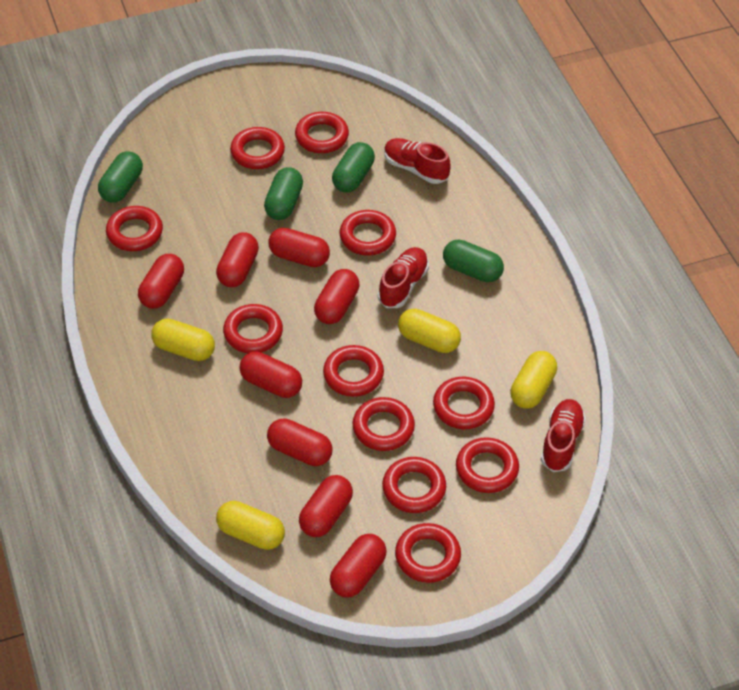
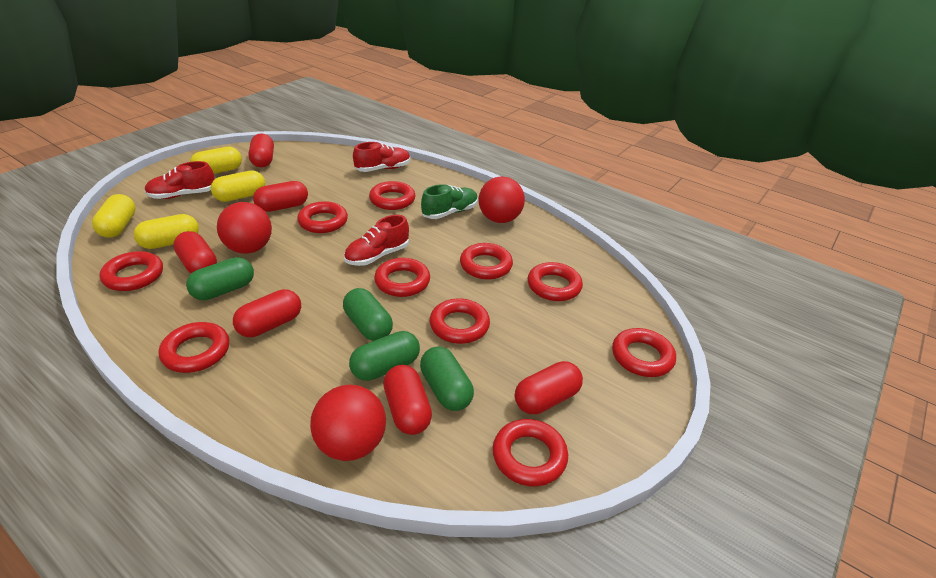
green shoe: none = 0 -> [421,184,478,219] = 1
red ball: none = 0 -> [217,202,272,254] [310,385,386,461] [479,176,525,223] = 3
red capsule: [138,254,184,309] [216,232,259,287] [239,351,302,398] [267,418,332,466] [268,228,330,267] [299,475,353,537] [314,269,359,324] [330,534,387,597] = 8 -> [173,231,217,273] [233,289,301,337] [248,133,274,167] [253,181,308,212] [383,365,432,435] [515,361,583,414] = 6
red ring: [106,206,163,251] [223,304,283,353] [230,127,285,169] [295,112,349,153] [323,345,384,397] [340,210,396,255] [353,397,415,451] [382,457,446,513] [395,523,461,583] [433,377,495,429] [456,437,519,493] = 11 -> [100,251,163,291] [159,322,229,373] [297,201,348,233] [369,181,415,210] [374,258,430,297] [430,298,490,344] [460,243,513,279] [493,419,568,487] [528,262,583,301] [612,328,676,377] = 10

